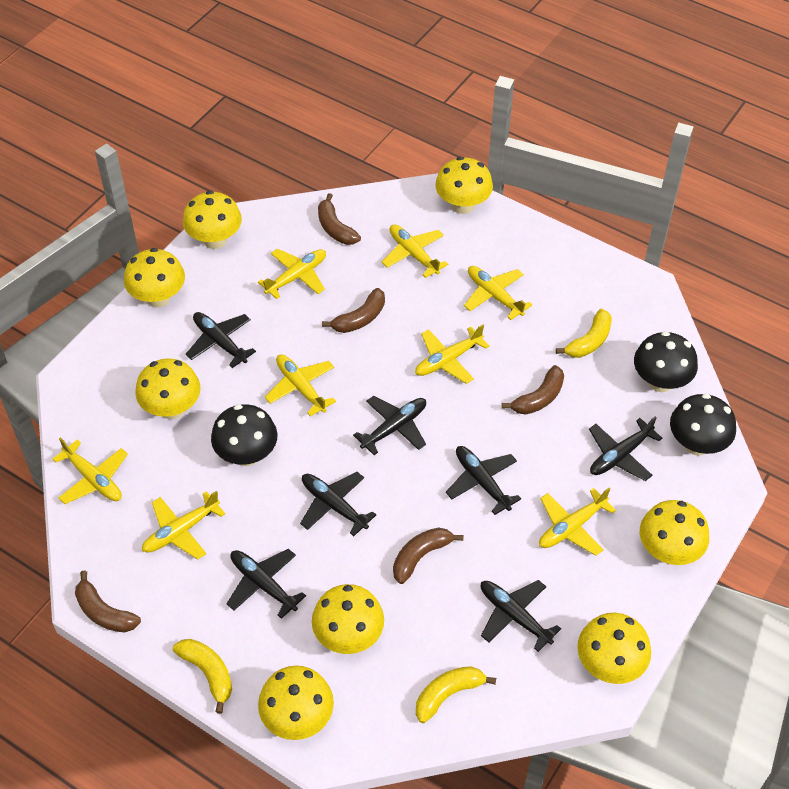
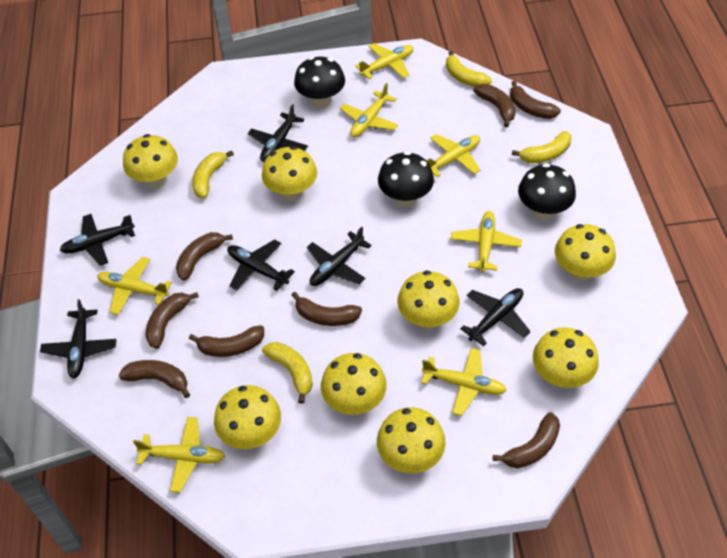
black plane: [186,312,256,368] [227,549,306,619] [300,472,376,536] [353,396,426,455] [446,446,521,515] [481,580,561,652] [589,416,662,481] = 7 -> [40,299,117,379] [60,214,135,266] [227,239,295,291] [248,104,308,162] [307,227,372,286] [460,288,531,346] = 6
brown banana: [75,571,141,632] [318,193,361,245] [322,288,385,333] [393,527,463,584] [502,365,564,415] = 5 -> [119,360,190,398] [145,292,199,349] [176,232,233,281] [189,325,264,357] [292,292,362,326] [474,84,516,127] [493,412,560,468] [510,81,561,119] = 8
yellow banana: [173,639,232,714] [416,666,496,723] [556,309,612,358] = 3 -> [192,151,234,198] [262,342,313,404] [446,51,492,87] [512,131,571,163] = 4
yellow plane: [53,437,128,504] [142,491,225,560] [258,249,326,299] [265,354,336,416] [382,224,448,278] [415,325,489,384] [464,266,532,320] [539,488,616,556] = 8 -> [97,257,172,315] [133,417,226,493] [340,83,398,137] [355,43,414,79] [421,348,507,416] [426,134,481,177] [451,211,522,272] = 7

